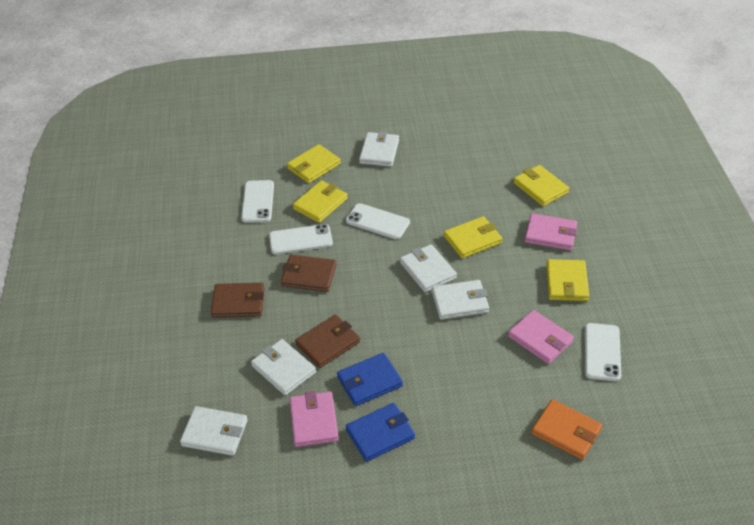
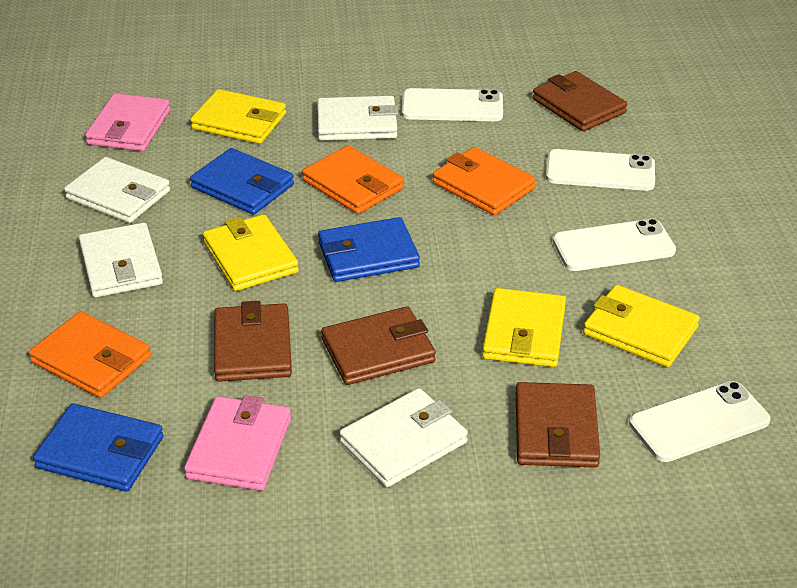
blue wallet: [337,353,403,406] [346,403,415,462] = 2 -> [33,403,163,492] [190,148,294,215] [318,217,420,282] = 3
brown wallet: [211,283,264,317] [281,255,337,292] [295,315,360,368] = 3 -> [214,301,292,382] [321,306,436,385] [516,382,600,468] [533,71,627,132] = 4
orange wallet: [532,399,602,460] = 1 -> [29,311,151,398] [302,145,404,214] [433,147,536,215] = 3
pink wallet: [290,391,339,447] [508,310,574,364] [525,213,577,251] = 3 -> [85,93,170,151] [184,395,291,491] = 2
white wallet: [180,406,248,456] [251,339,316,396] [359,131,399,167] [400,244,457,292] [432,280,489,320] = 5 -> [64,157,170,223] [79,223,163,298] [317,96,398,141] [339,388,468,487] = 4
yellow wallet: [287,144,341,183] [293,180,348,223] [444,216,502,259] [514,165,569,206] [546,259,589,301] = 5 -> [190,89,286,144] [203,214,299,291] [482,288,566,367] [583,285,700,367] = 4

